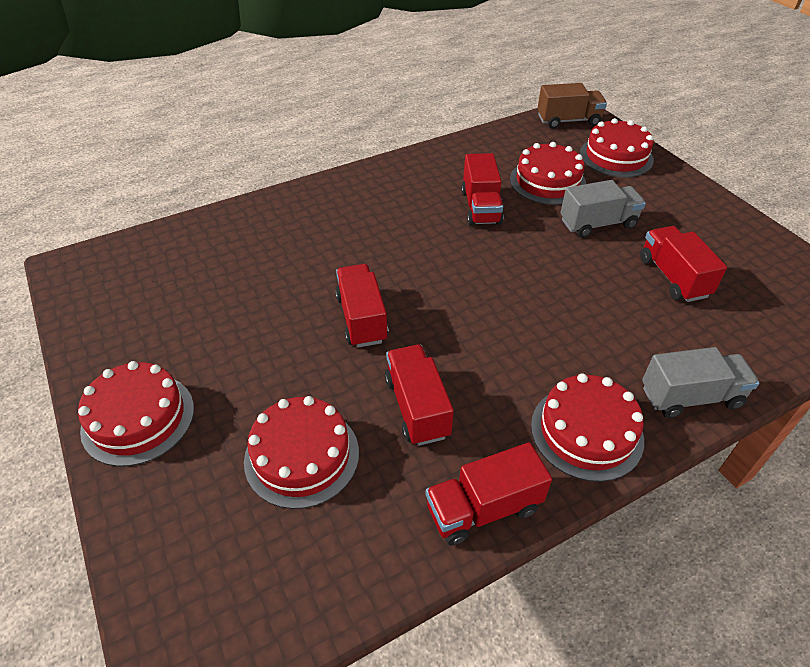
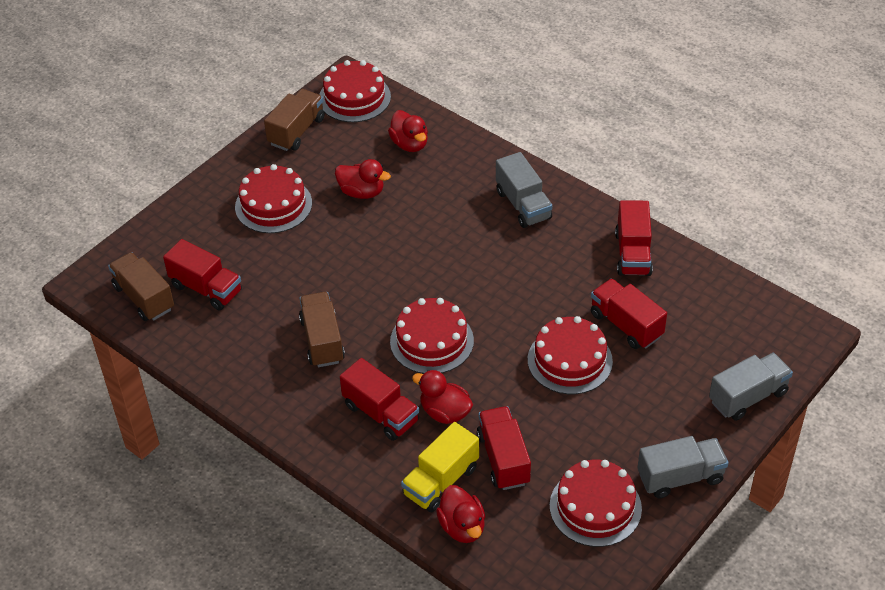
brown truck: [537,83,607,129] = 1 -> [108,252,174,321] [264,89,325,151] [299,292,345,367] = 3
grey truck: [560,180,646,238] [642,347,759,418] = 2 -> [496,152,552,228] [637,436,729,499] [709,353,793,421] = 3
red duck: none = 0 -> [335,159,391,199] [388,110,428,152] [412,370,473,424] [436,485,485,543] = 4
yellow truck: none = 0 -> [401,422,479,512] = 1

